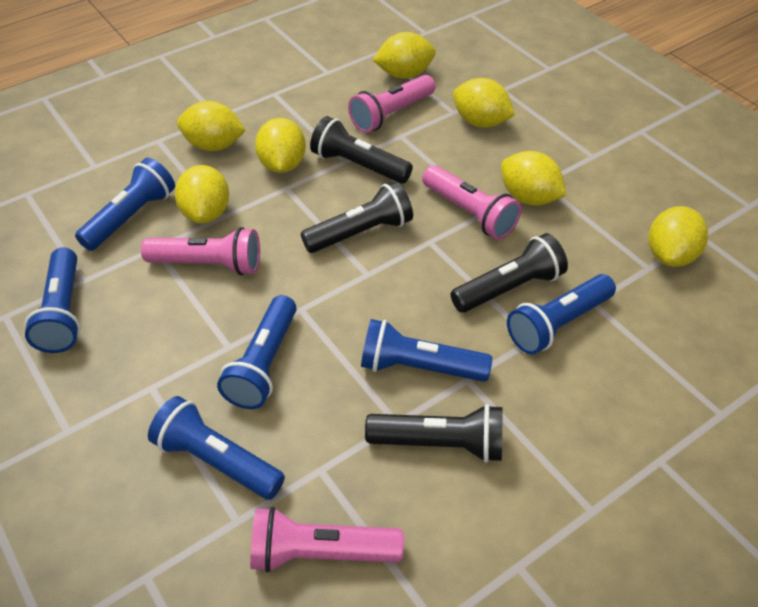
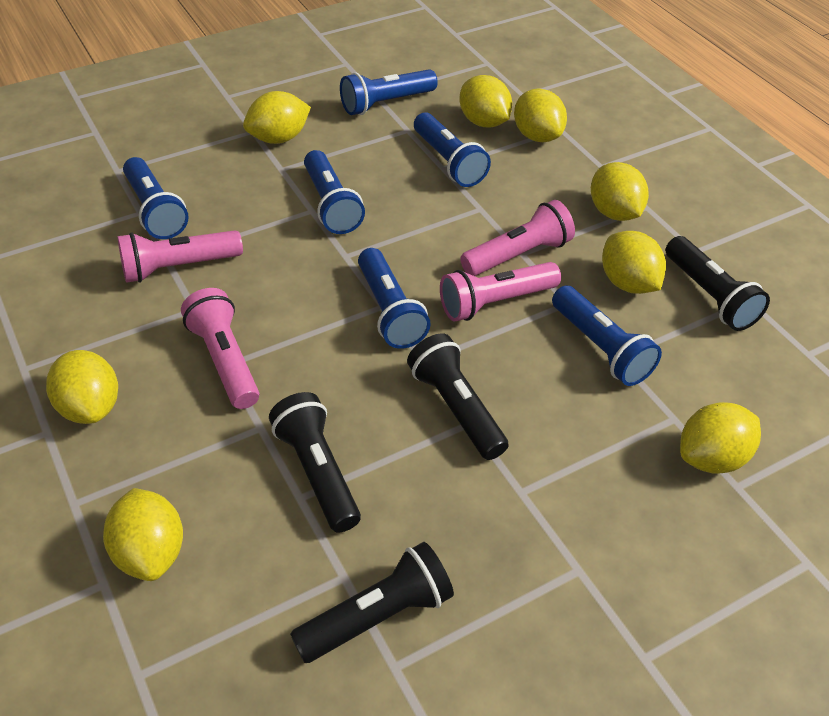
yellow lemon: [175,165,229,224] [177,101,246,151] [255,118,306,173] [373,32,436,79] [453,78,515,128] [501,151,567,205] [649,206,708,267] = 7 -> [46,350,118,424] [103,488,183,581] [243,91,311,144] [459,75,512,128] [514,89,567,142] [591,162,649,221] [602,231,666,294] [680,402,761,474] = 8

